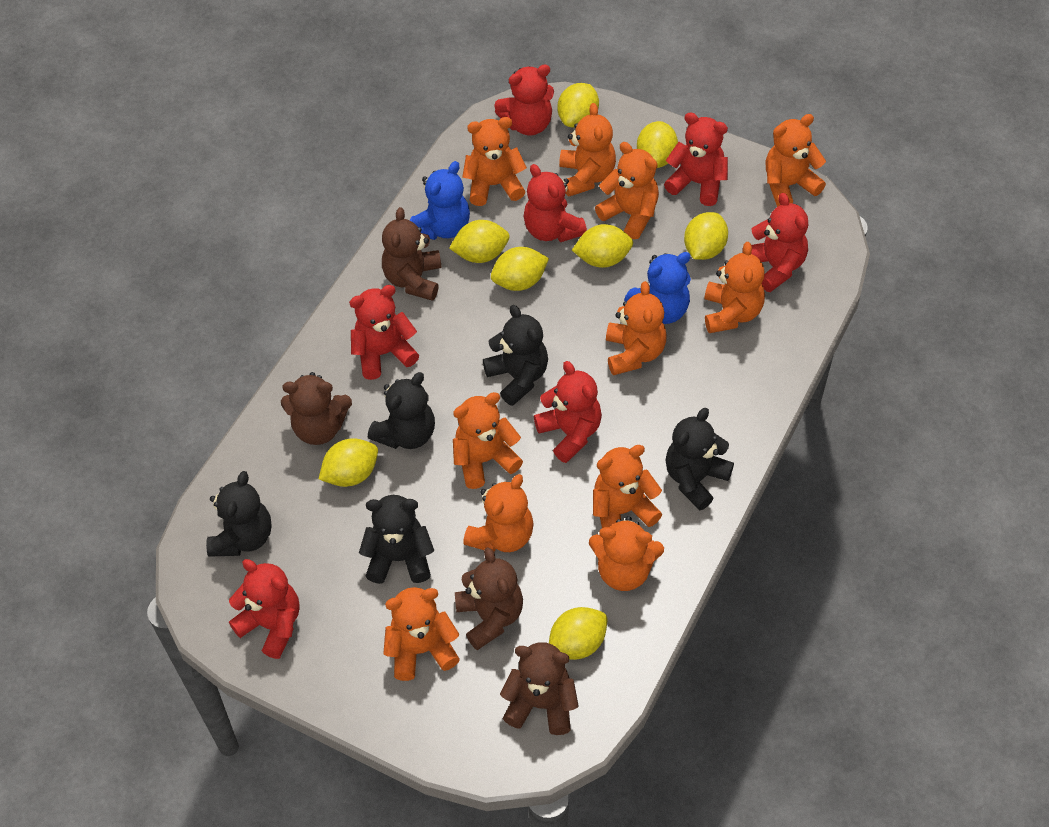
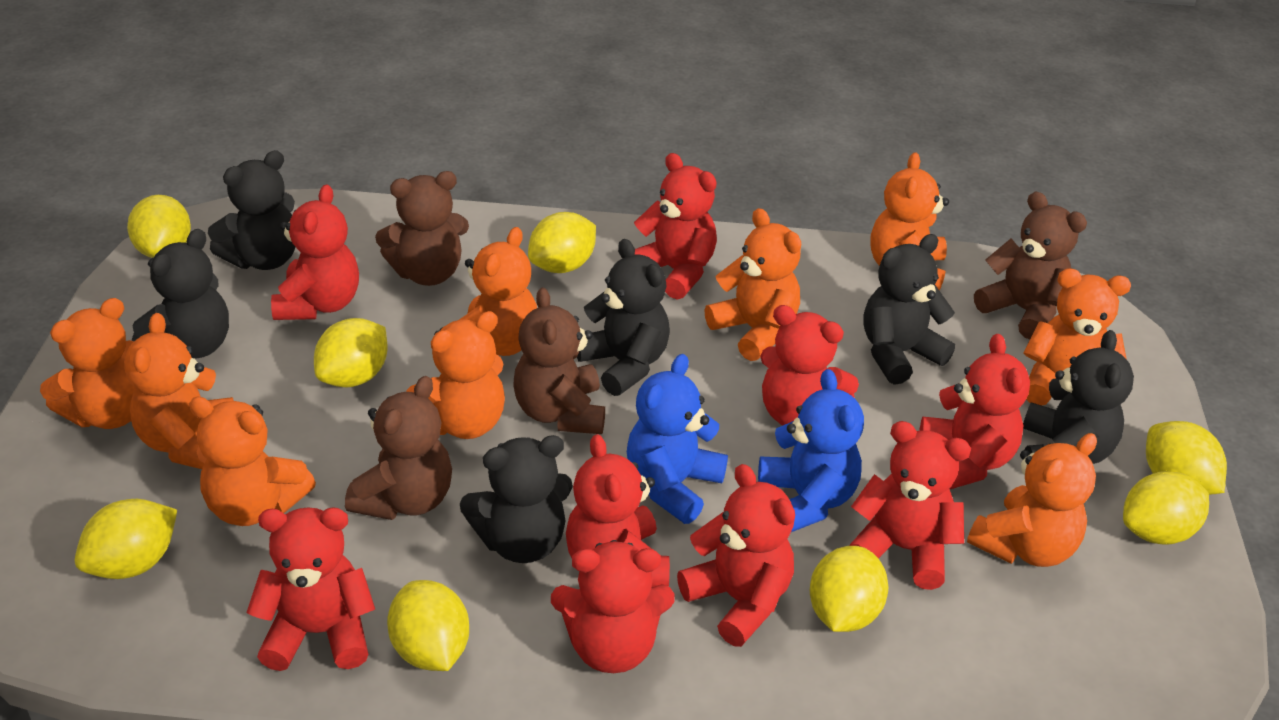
black teddy bear: [206,471,272,557] [359,495,434,584] [368,372,435,449] [483,305,548,406] [666,408,734,510] = 5 -> [131,229,229,358] [208,150,296,270] [460,435,573,563] [577,239,670,396] [863,234,955,385] [1023,330,1134,464] = 6
orange teddy bear: [383,587,460,681] [453,392,523,489] [462,117,527,206] [463,474,534,552] [559,103,616,196] [589,516,664,591] [593,445,662,528] [595,142,659,239] [606,281,667,375] [704,242,765,333] [766,114,826,207] = 11 -> [40,298,135,429] [124,313,234,469] [189,397,316,526] [406,311,505,439] [459,227,537,356] [705,208,801,361] [870,152,949,290] [967,433,1097,567] [1023,268,1131,406] = 9
red teddy bear: [229,559,300,659] [349,285,419,380] [494,65,554,136] [524,164,587,242] [534,361,602,463] [664,112,728,206] [751,193,808,292] = 7 -> [246,507,375,671] [271,185,359,320] [551,540,675,673] [566,434,670,588] [634,153,717,299] [677,464,795,647] [760,305,859,425] [849,421,971,590] [919,334,1030,489] = 9

